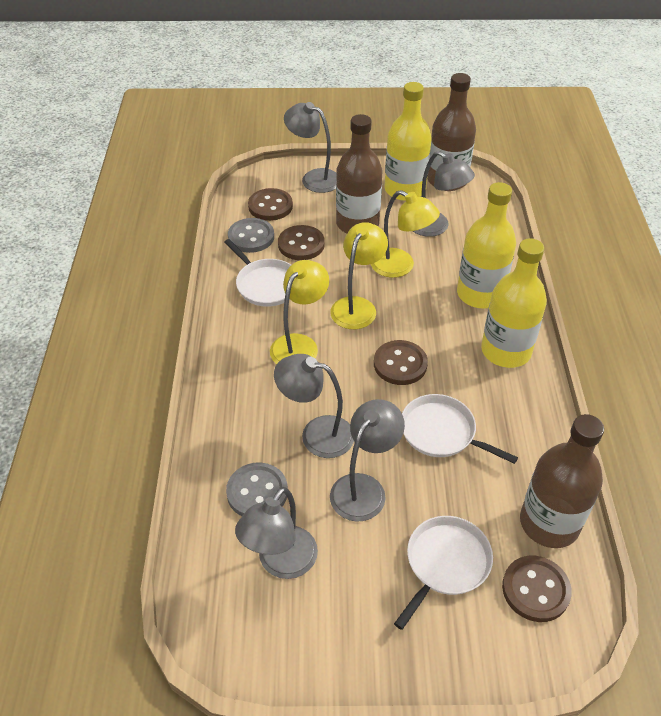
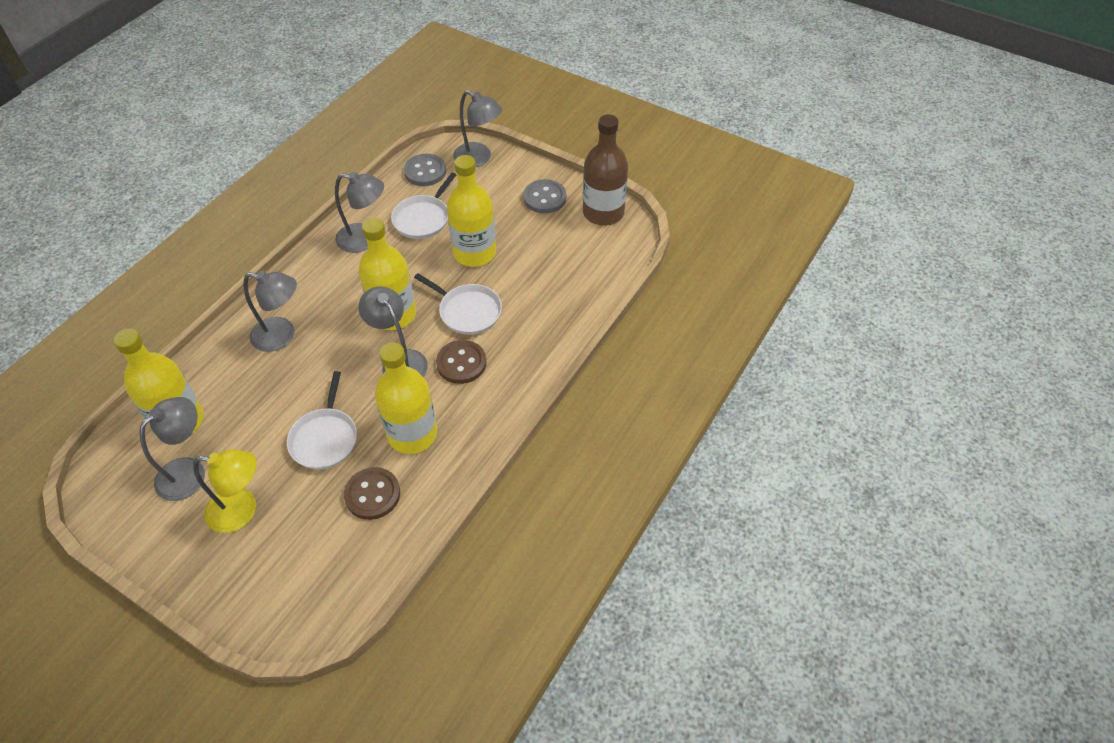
brown bottle: [336,114,382,233] [427,73,476,191] [520,414,604,548] = 3 -> [583,114,628,225] = 1
brown button: [248,188,293,221] [278,225,325,260] [374,340,428,385] [502,556,572,622] = 4 -> [344,467,400,520] [436,340,486,384] = 2
yellow bottle: [385,82,432,201] [457,182,516,308] [481,238,547,368] = 3 -> [114,328,204,433] [359,218,416,330] [375,342,437,454] [447,155,496,267] = 4
yellow lamp: [270,260,329,364] [330,222,388,329] [371,190,440,278] = 3 -> [193,449,256,533] = 1

